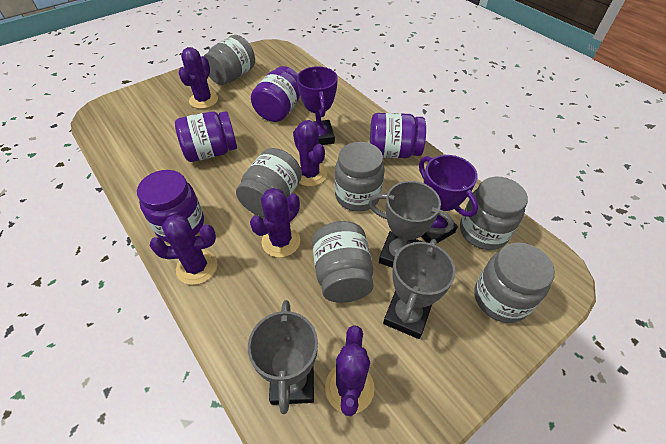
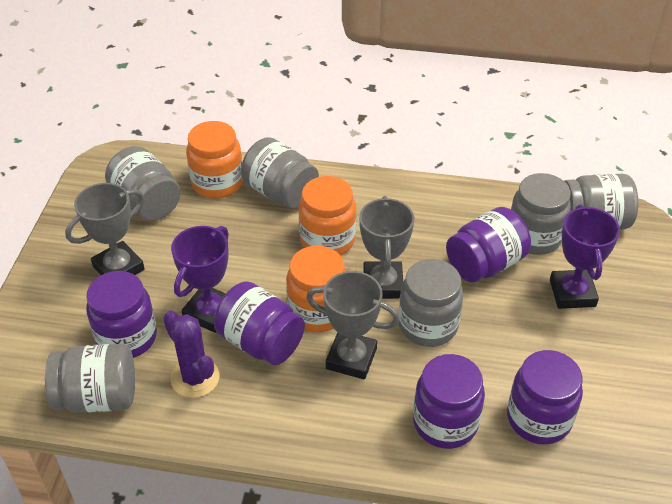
orange jar: none = 0 -> [186,121,243,199] [286,246,346,332] [299,176,356,255] = 3
purple cactus: [150,215,217,285] [178,47,218,109] [250,188,300,257] [293,120,327,186] [325,325,375,416] = 5 -> [163,310,220,398] = 1
purple jar: [137,170,204,242] [175,111,237,162] [251,66,300,122] [370,113,426,158] = 4 -> [86,271,157,358] [214,281,305,365] [413,354,485,449] [446,207,531,282] [507,350,583,445] = 5

